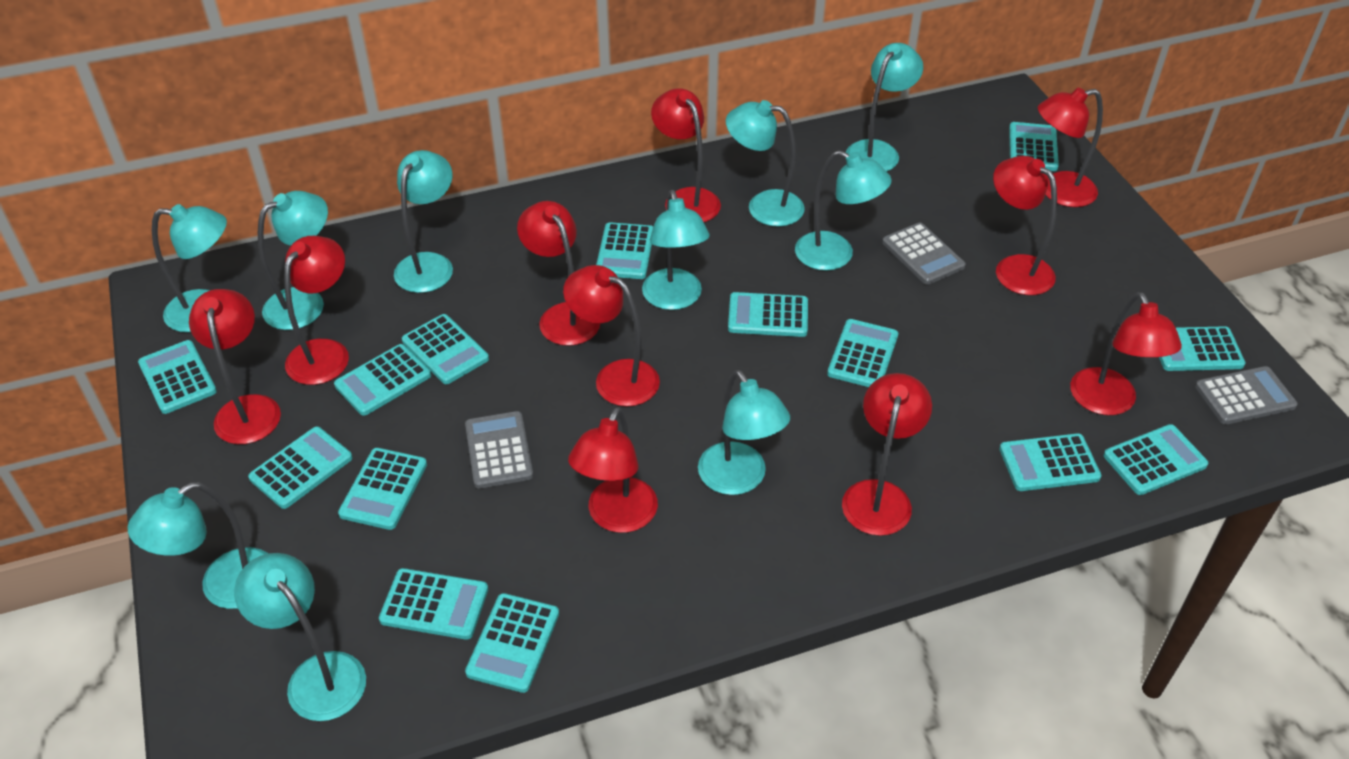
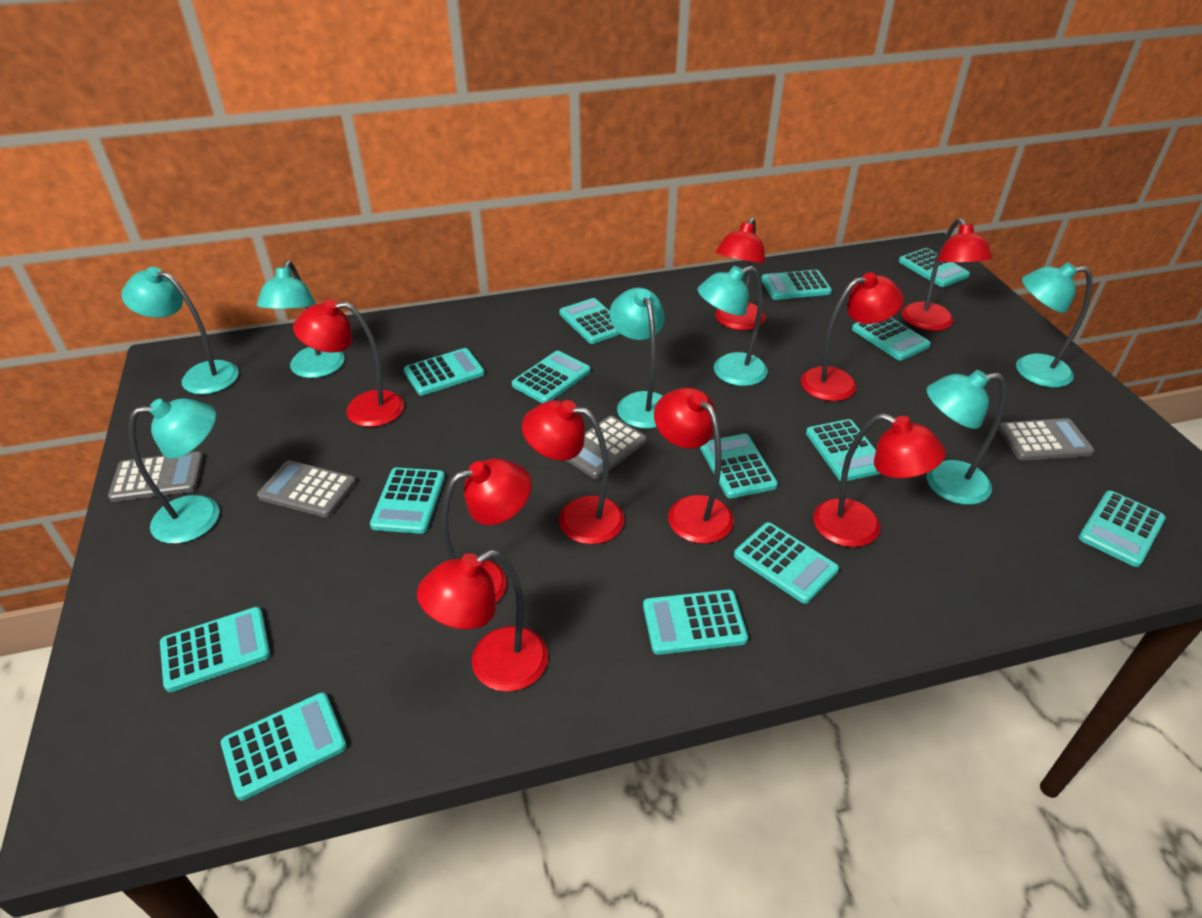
grey calculator: [465,411,533,489] [882,222,966,285] [1195,366,1298,425] = 3 -> [108,452,203,502] [257,460,356,517] [566,416,647,479] [998,418,1094,461] = 4
red lamp: [189,289,281,444] [284,236,349,385] [517,201,600,346] [563,265,660,406] [568,407,658,533] [651,88,721,222] [842,373,932,536] [993,156,1057,295] [1038,88,1103,207] [1070,292,1182,415] = 10 -> [293,299,404,427] [417,550,548,692] [442,459,531,603] [522,400,624,544] [654,388,734,544] [716,217,766,330] [801,272,904,401] [813,413,946,547] [902,218,993,331] = 9
turquoise lamp: [127,482,268,609] [152,204,227,332] [234,553,366,721] [258,191,328,330] [394,150,453,293] [642,190,710,310] [698,370,790,495] [726,100,805,227] [795,150,892,271] [846,43,923,172] = 10 -> [122,267,239,394] [129,398,220,544] [257,260,345,378] [609,288,665,429] [697,266,768,386] [927,370,1006,505] [1016,262,1092,388] = 7

